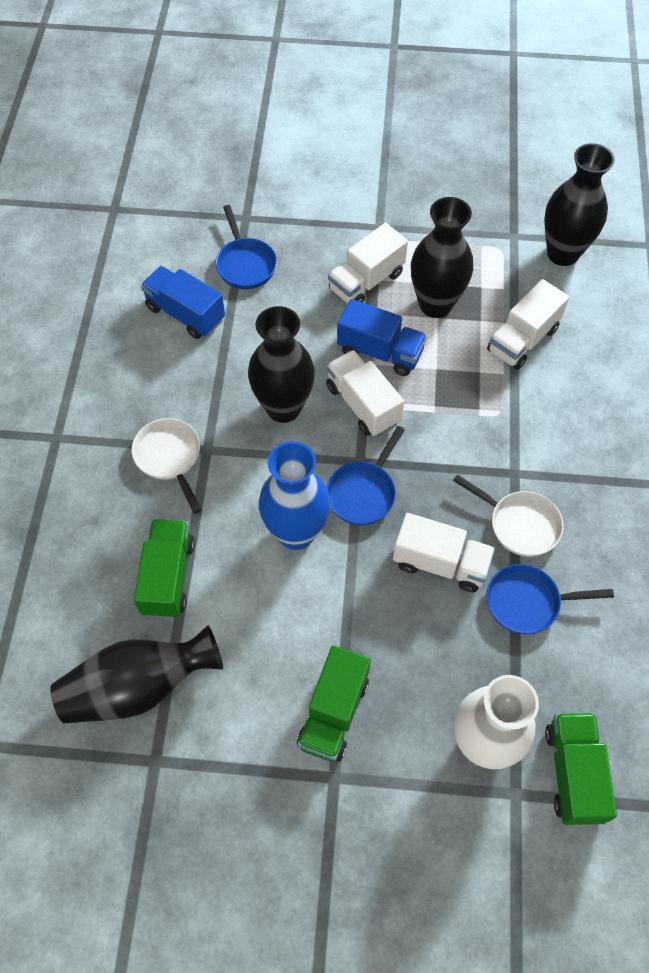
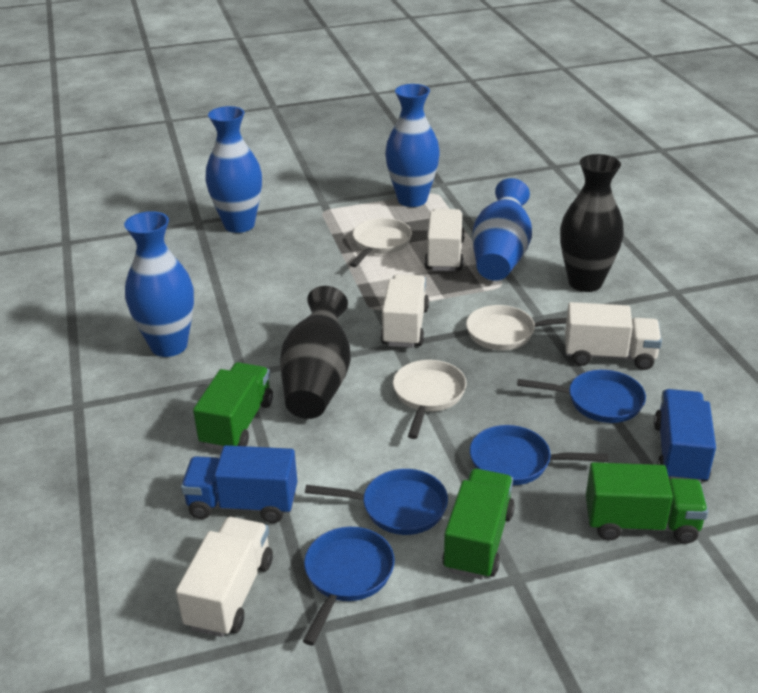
black vase: [50,625,223,724] [248,306,315,423] [411,197,473,318] [544,143,615,266] = 4 -> [280,286,351,419] [560,154,624,292] = 2
blue pan: [216,205,277,289] [326,426,405,525] [486,564,614,634] = 3 -> [303,527,395,646] [305,469,448,535] [470,425,609,485] [517,370,646,423] = 4
blue vase: [259,441,331,550] = 1 -> [124,211,194,357] [206,106,262,233] [385,84,440,207] [472,178,532,281] = 4
white pan: [131,418,202,514] [453,474,564,557] = 2 -> [349,218,412,267] [393,360,467,439] [466,305,567,350] = 3
white vase: [454,675,539,769] = 1 -> none = 0

